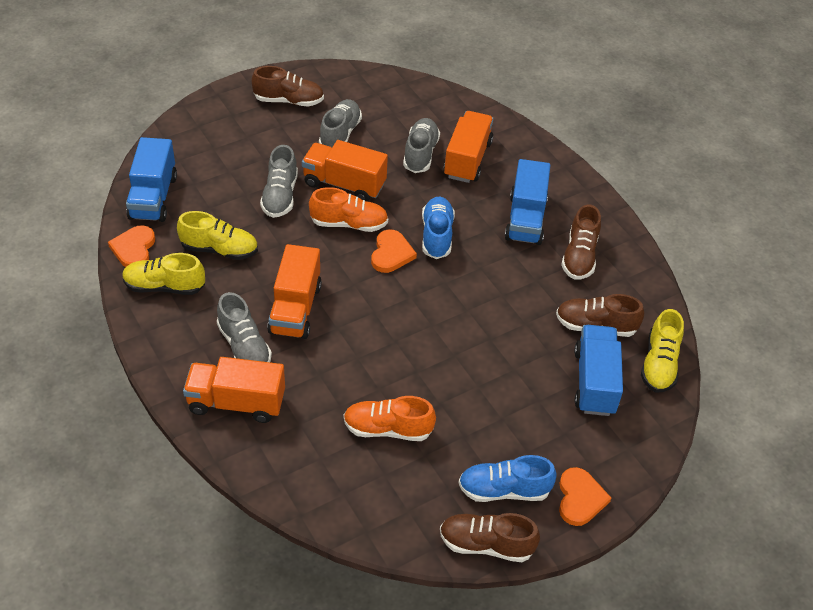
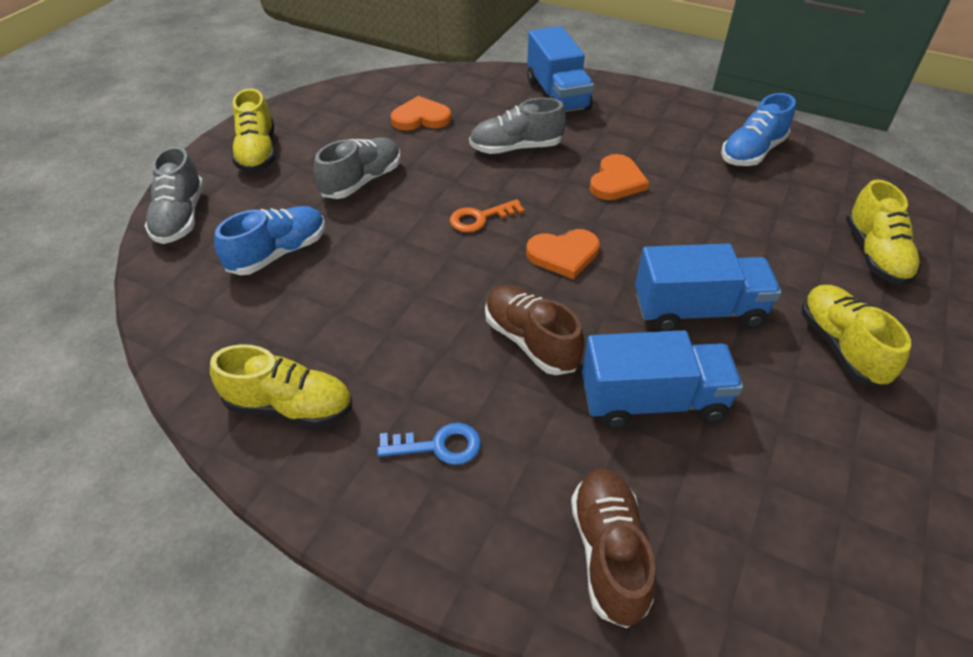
blue key: none = 0 -> [377,423,481,465] = 1
brown shoe: [251,66,324,107] [440,513,540,562] [556,294,644,337] [561,204,601,280] = 4 -> [485,285,584,375] [571,469,656,628] = 2
grey shoe: [217,292,272,362] [260,145,298,218] [319,99,362,147] [403,118,440,173] = 4 -> [144,146,204,244] [314,138,400,199] [469,98,566,154] = 3
orange key: none = 0 -> [450,199,525,232] = 1
orange shoe: [309,187,388,232] [344,396,436,441] = 2 -> none = 0
orange truck: [183,357,285,423] [267,244,322,339] [302,140,388,202] [443,111,493,183] = 4 -> none = 0
yellow shoe: [122,253,205,295] [177,211,258,260] [641,309,684,392] = 3 -> [210,344,352,427] [232,89,276,173] [802,285,911,388] [846,179,921,285] = 4

